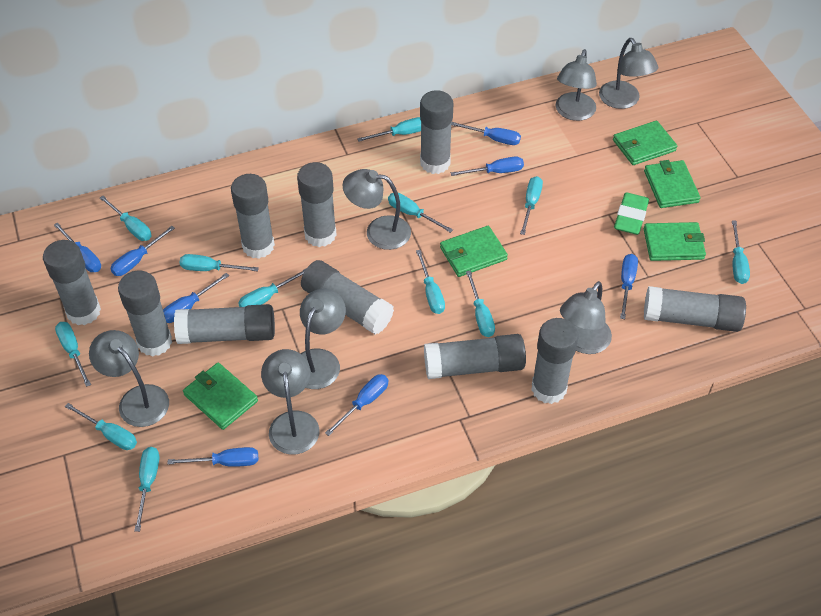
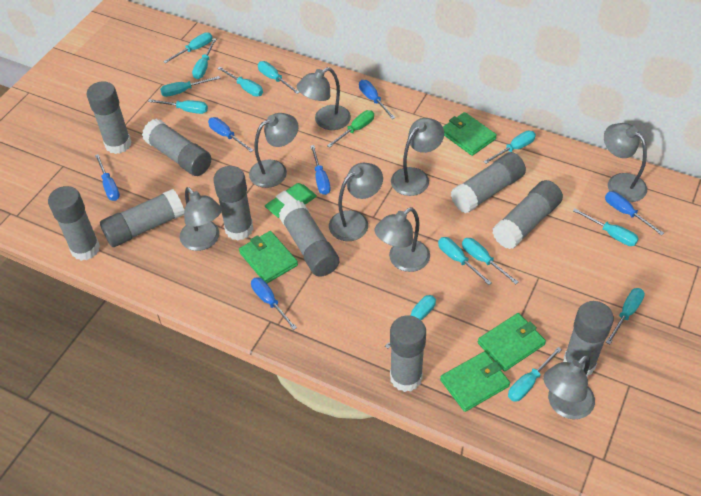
blue screwdriver: [54,222,101,272] [111,226,175,276] [163,273,229,323] [168,447,258,467] [325,374,388,436] [451,122,521,145] [451,156,524,176] [620,254,638,319] = 8 -> [95,154,120,201] [208,117,254,152] [251,277,297,330] [310,145,331,195] [359,80,395,119] [605,191,664,236] = 6
green screwdriver: none = 0 -> [327,110,374,148] = 1
green wallet: [183,363,258,430] [440,226,508,277] [613,120,677,165] [644,160,700,208] [644,222,706,261] = 5 -> [239,231,298,283] [440,351,510,412] [443,112,497,156] [478,313,546,371] = 4
grey lamp: [89,330,169,427] [261,349,319,455] [300,289,346,389] [343,169,411,250] [556,49,597,121] [560,281,612,354] [599,38,658,109] = 7 -> [180,187,222,251] [249,113,298,188] [297,67,351,130] [329,162,383,241] [374,207,430,272] [391,118,444,196] [543,355,595,419] [604,123,647,202] = 8
turquoise screwdriver: [55,322,91,387] [65,403,137,450] [100,196,151,241] [134,447,159,532] [180,254,259,271] [238,268,307,307] [357,117,421,142] [388,193,453,233] [416,250,445,314] [466,271,495,337] [520,176,543,235] [732,220,750,284] = 12 -> [148,99,208,114] [160,76,220,97] [163,32,212,63] [192,38,216,79] [217,67,263,97] [258,61,300,94] [385,295,436,349] [438,237,492,285] [462,238,518,284] [483,130,536,164] [508,347,562,402] [573,208,639,246] [606,288,645,344] = 13

